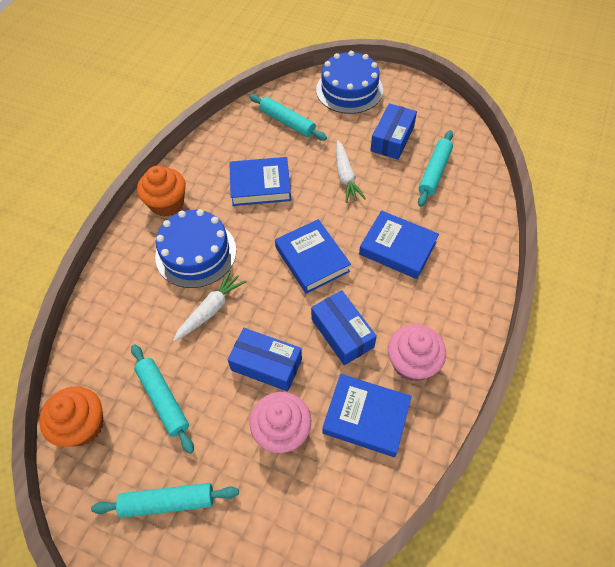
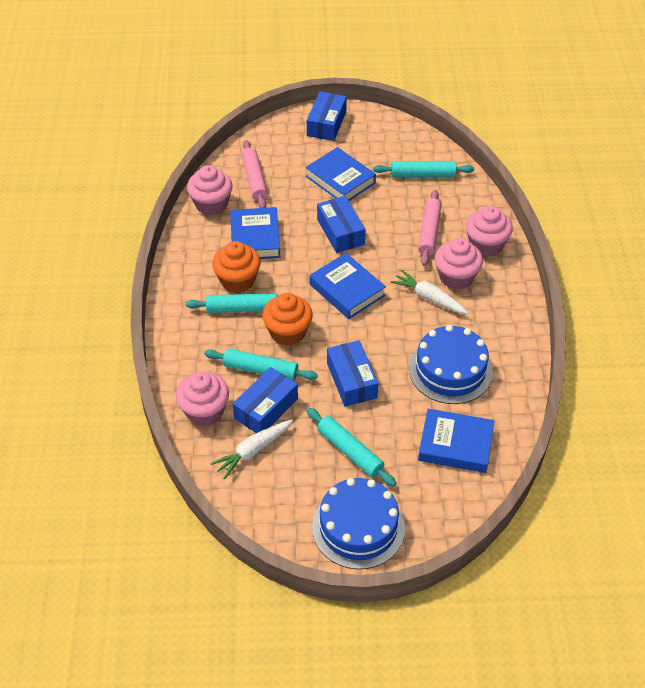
blue box: [228,328,302,392] [311,290,377,365] [370,103,417,160] = 3 -> [233,367,298,433] [307,91,347,141] [317,196,366,253] [327,340,378,407] = 4
pink cupcake: [249,392,311,453] [388,324,446,382] = 2 -> [176,372,229,426] [187,165,233,215] [435,238,483,289] [465,206,513,257] = 4
pink rolling pin: none = 0 -> [242,140,268,208] [418,190,441,266] = 2

